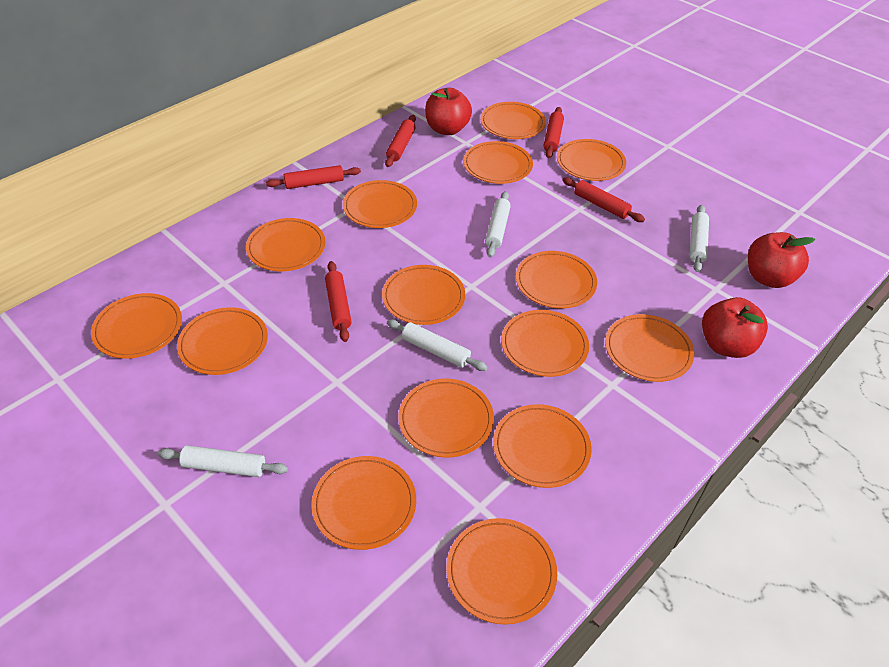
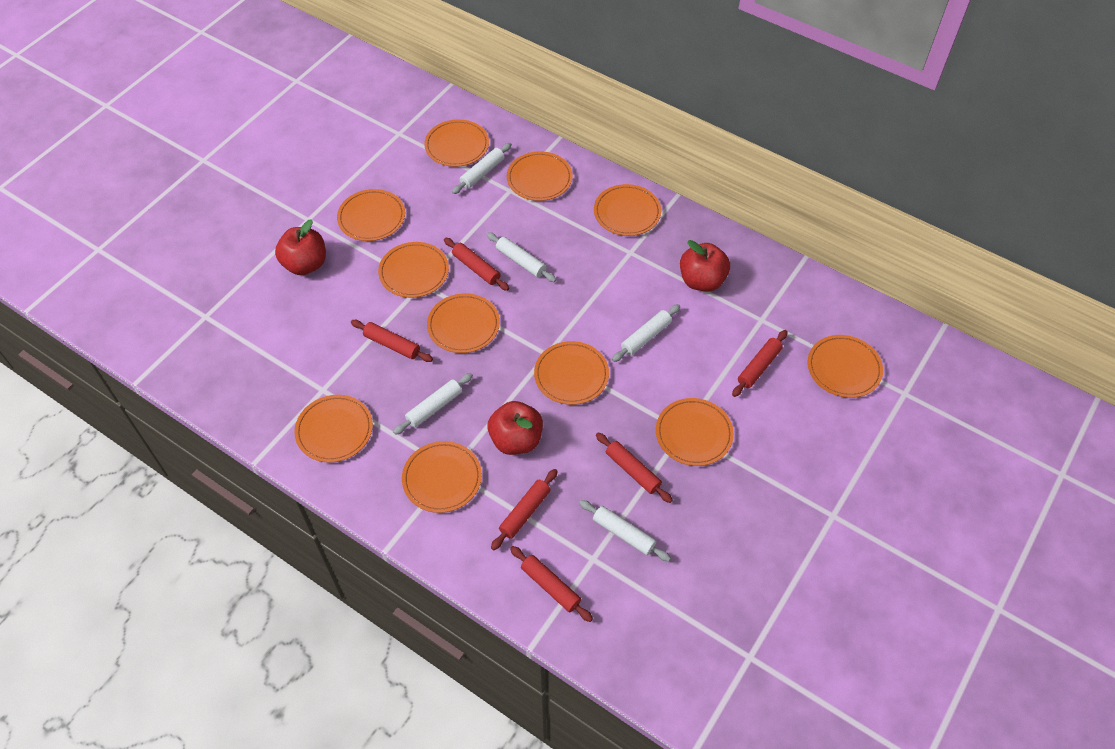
orange plate: [91,293,182,359] [177,307,268,375] [246,218,325,271] [311,456,416,550] [343,180,417,228] [382,265,465,325] [399,379,494,458] [446,518,557,625] [463,141,533,184] [480,102,546,139] [493,404,592,488] [501,310,589,377] [516,251,597,308] [557,139,626,181] [605,314,694,382] = 15 -> [294,395,373,463] [337,189,405,241] [378,242,449,298] [402,441,482,513] [424,119,489,167] [427,293,500,353] [507,151,573,201] [534,341,609,405] [594,184,661,236] [656,398,734,466] [807,335,883,398] = 11
red rolling pin: [266,165,361,189] [325,261,352,342] [385,115,416,167] [543,107,564,158] [563,177,645,222] = 5 -> [351,320,433,362] [444,238,509,291] [491,469,558,550] [510,546,593,622] [596,433,673,503] [732,330,788,397] = 6
white rolling pin: [158,445,288,477] [387,319,488,371] [485,191,511,258] [689,205,709,272] = 4 -> [393,373,473,435] [452,143,512,194] [486,232,556,282] [579,500,671,562] [612,304,680,362] = 5

